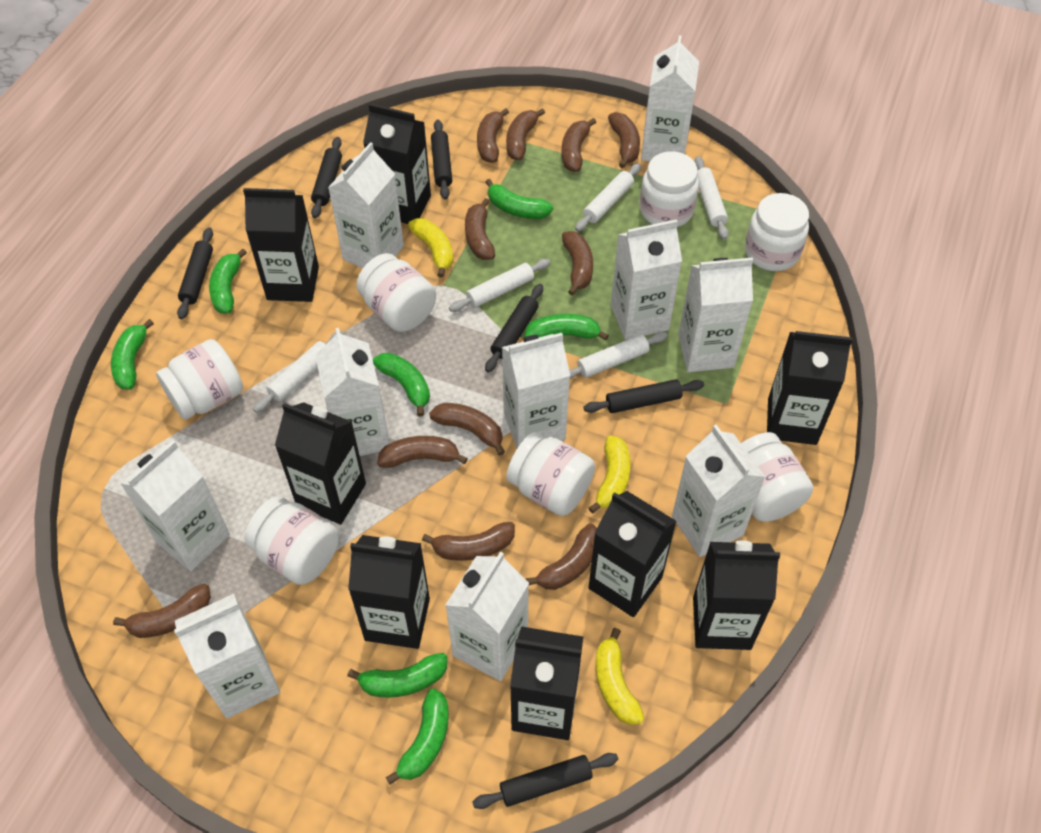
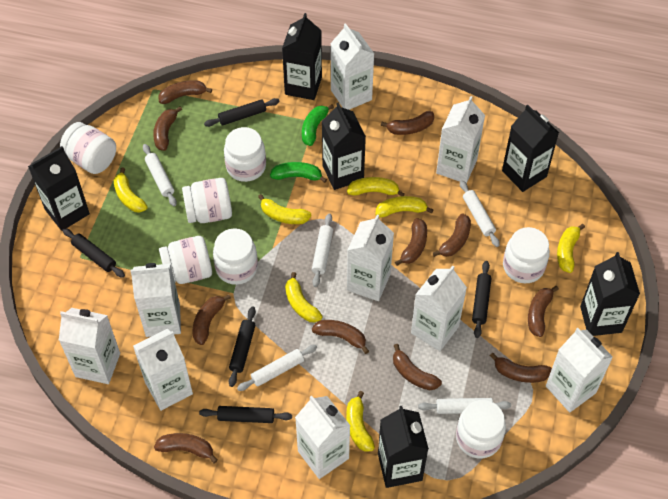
black carton: [243,188,319,302] [275,402,366,525] [348,535,430,649] [363,103,431,224] [510,626,583,740] [588,491,677,617] [693,540,780,650] [767,331,853,445] = 8 -> [28,146,90,231] [282,13,322,100] [322,103,366,190] [378,406,429,488] [502,105,559,192] [580,252,640,336] = 6
black rolling pin: [177,227,213,319] [311,137,342,218] [431,120,452,200] [472,753,618,809] [485,284,543,372] [583,379,704,413] = 6 -> [62,228,125,278] [199,406,292,423] [204,98,280,127] [229,306,256,387] [472,261,492,338] = 5
green banana: [111,319,154,390] [209,249,247,313] [347,653,447,698] [373,353,430,417] [386,689,449,785] [485,179,553,219] [525,314,609,340] = 7 -> [270,162,327,183] [302,104,334,146] = 2
white carton: [120,440,230,571] [174,594,280,718] [315,328,390,456] [328,142,404,268] [445,551,529,681] [502,333,570,448] [611,219,682,340] [641,35,699,161] [672,425,765,557] [678,257,753,372] = 10 -> [59,308,120,384] [130,263,181,337] [133,329,193,411] [295,396,351,479] [330,23,374,110] [347,215,394,301] [411,265,467,351] [436,96,485,183] [546,328,613,412] = 9
yellow banana: [408,218,453,278] [589,436,631,514] [596,628,644,725] = 3 -> [114,167,148,212] [258,194,312,224] [285,272,323,322] [346,391,375,452] [347,177,405,196] [375,196,433,217] [557,224,585,273] = 7

